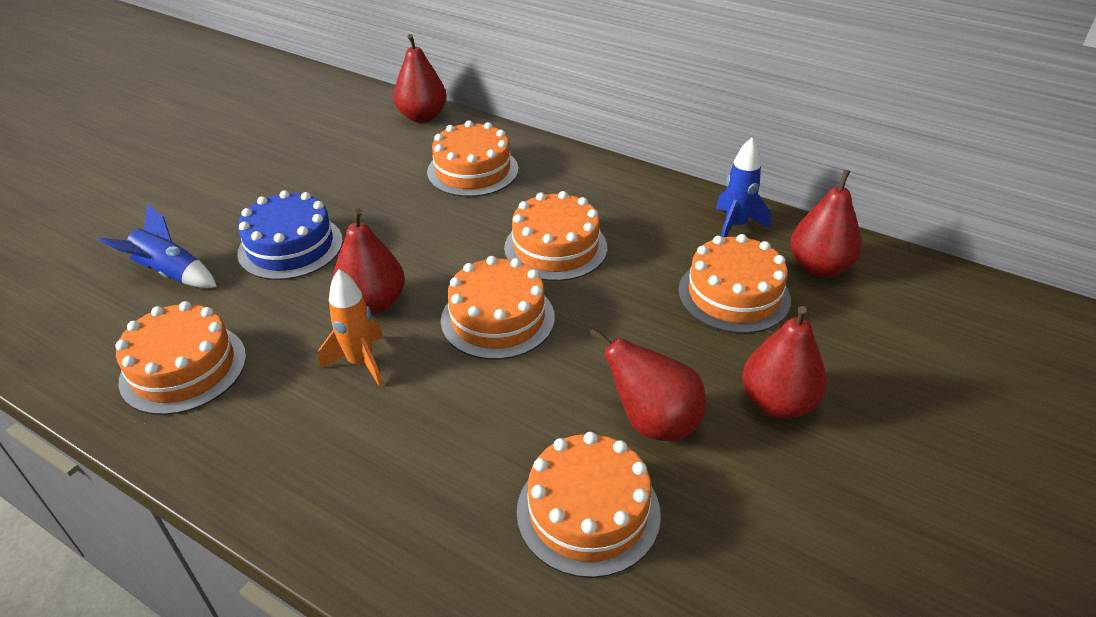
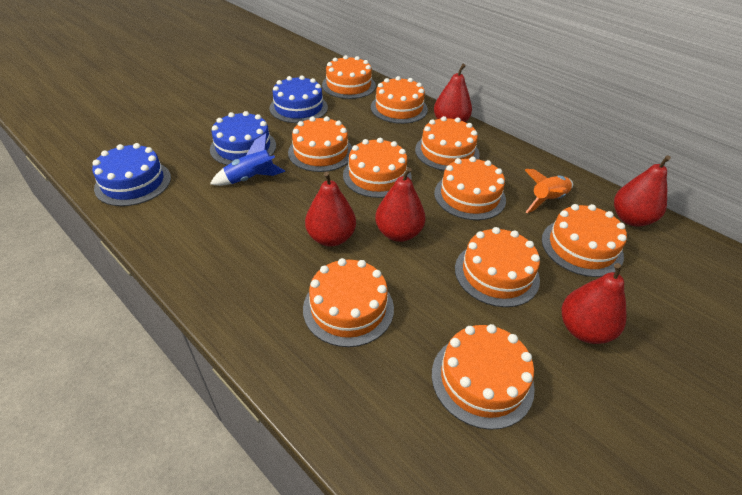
blue cake: [237,190,343,280] = 1 -> [92,143,171,206] [210,111,276,165] [269,76,328,123] = 3
blue rocket: [99,204,217,288] [716,138,771,237] = 2 -> [210,133,285,186] = 1
orange cake: [115,301,246,415] [427,120,518,197] [441,256,555,360] [504,191,607,281] [517,432,661,578] [678,234,791,333] = 6 -> [288,116,352,172] [303,258,394,347] [322,55,376,99] [343,138,411,198] [371,76,428,124] [415,116,480,171] [432,324,535,430] [434,157,506,220] [455,227,540,307] [542,204,627,277] = 10

